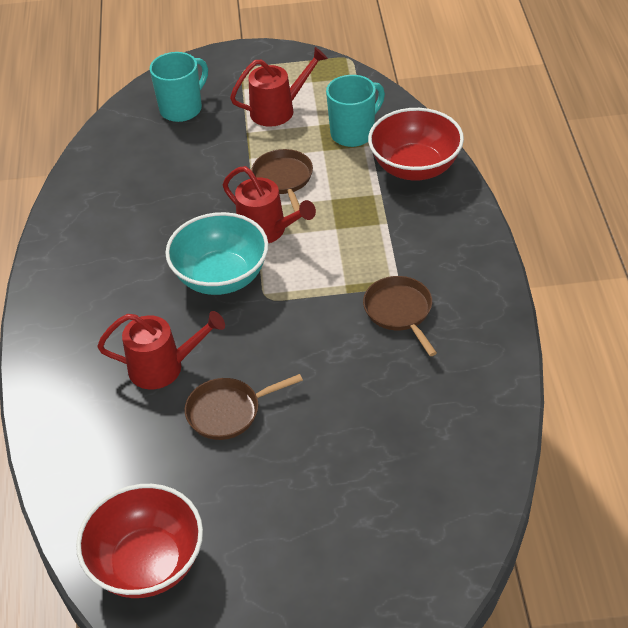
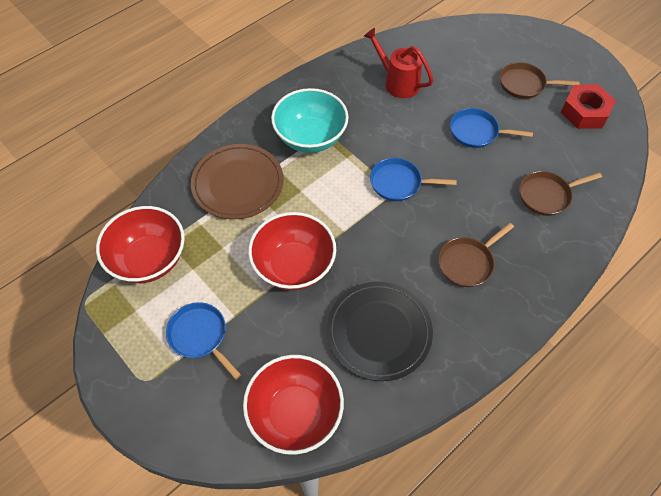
black plate: none = 0 -> [327,282,433,381] = 1
blue pan: none = 0 -> [166,302,241,380] [370,158,457,201] [450,108,533,148] = 3
brown plate: none = 0 -> [191,144,283,219] = 1
red bowl: [76,484,203,598] [368,108,464,181] = 2 -> [96,206,185,283] [243,355,344,455] [248,212,336,290] = 3
red nut: none = 0 -> [561,85,616,129] = 1
red watering can: [97,311,225,389] [223,166,316,243] [230,47,328,127] = 3 -> [364,28,434,98] = 1
turquoise mug: [150,52,208,122] [326,75,385,147] = 2 -> none = 0

